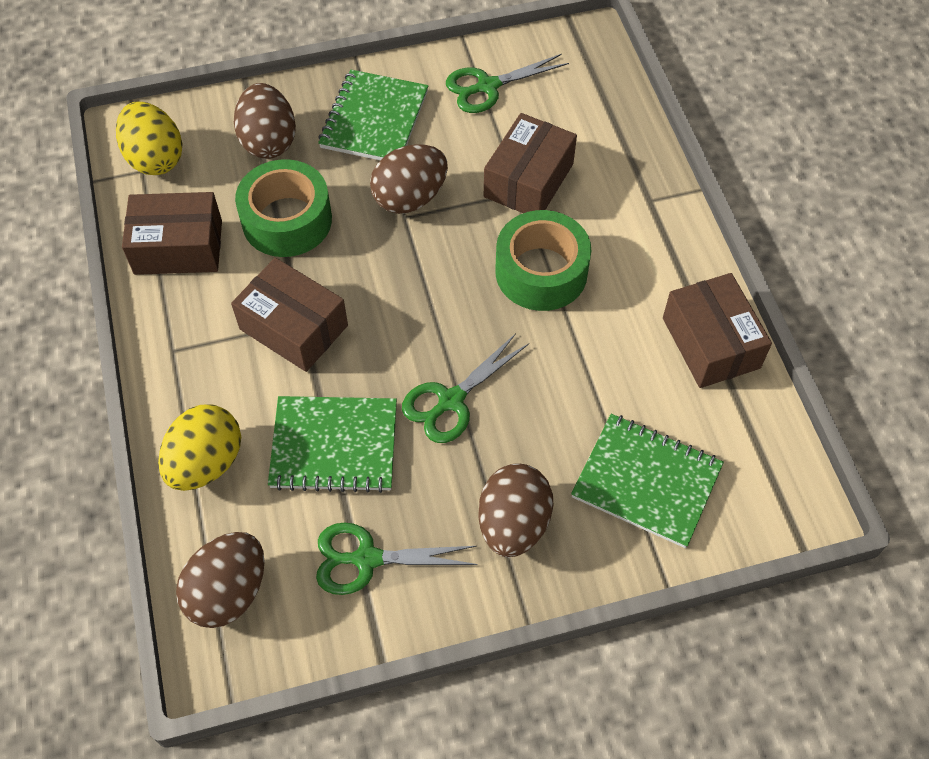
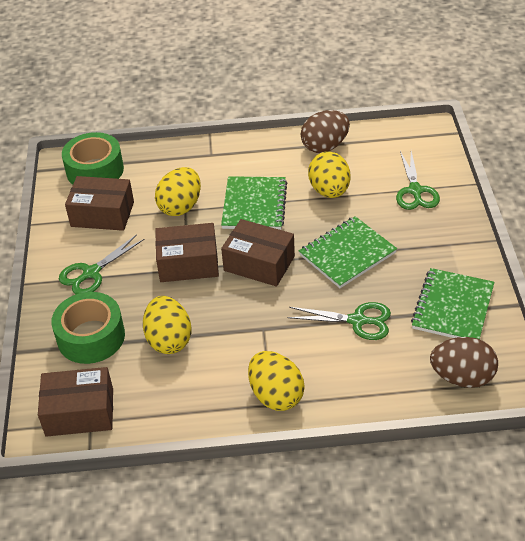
brown egg: [176,532,265,628] [234,83,296,159] [370,144,448,214] [478,464,553,557] = 4 -> [301,110,350,153] [430,337,498,388] = 2
yellow egg: [116,102,183,175] [158,404,241,491] = 2 -> [143,296,191,354] [155,167,201,216] [248,351,305,411] [308,151,350,198] = 4

